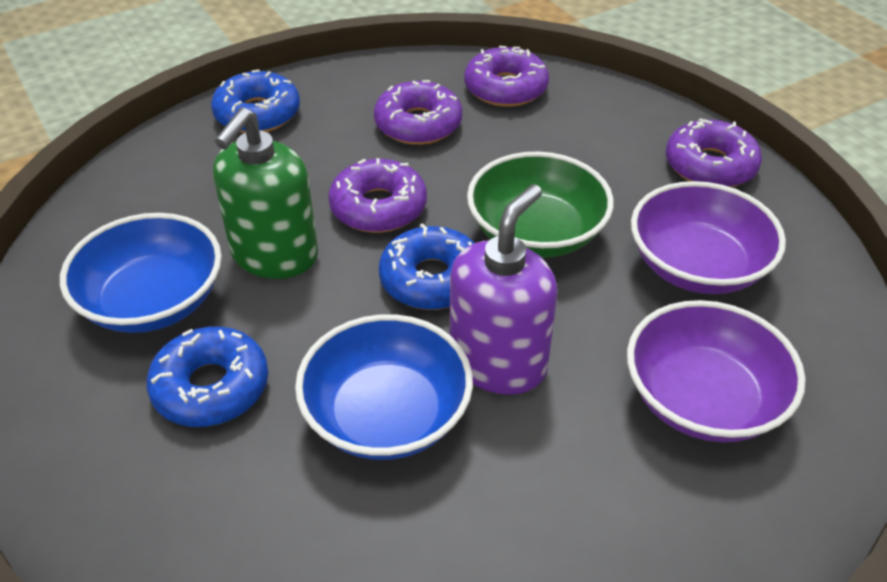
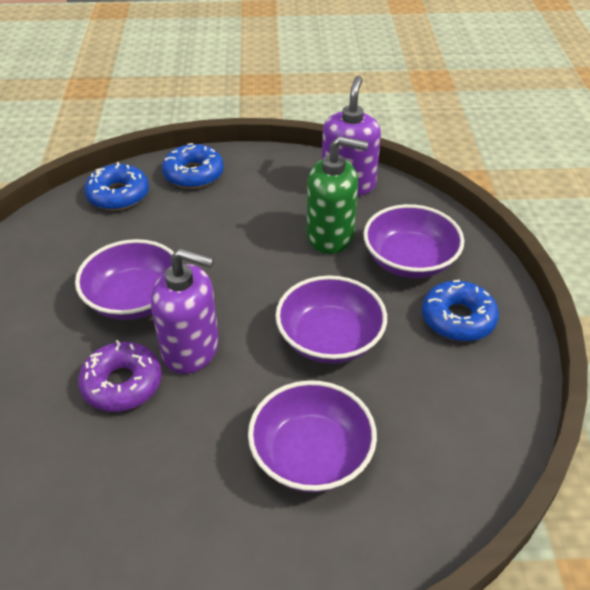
blue bowl: [60,213,222,333] [295,314,473,460] = 2 -> none = 0
green bowl: [467,151,614,258] = 1 -> none = 0
purple bowl: [627,300,806,442] [631,181,786,294] = 2 -> [75,239,174,320] [248,380,377,493] [275,276,387,364] [363,204,464,278] = 4
purple donut: [328,158,427,233] [374,80,462,145] [464,46,549,107] [666,118,762,187] = 4 -> [78,340,162,412] = 1
purple soap dispenser: [450,184,557,395] = 1 -> [151,248,219,374] [322,76,381,196] = 2

